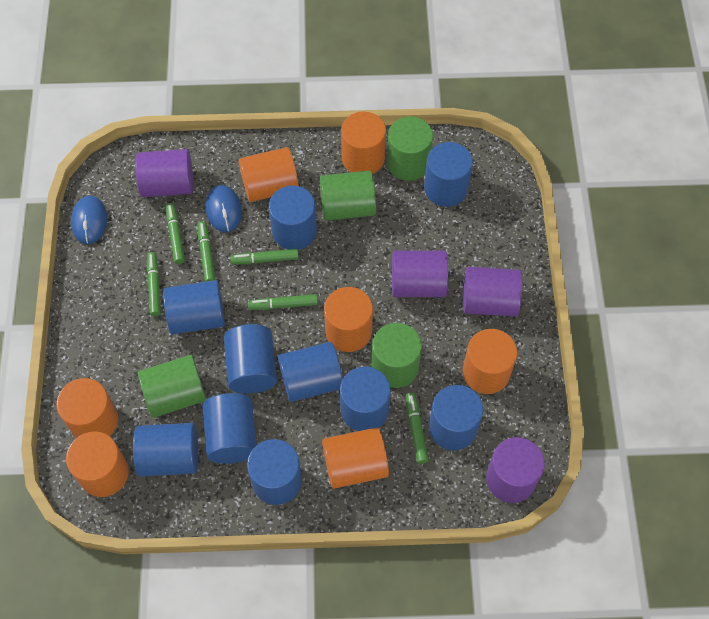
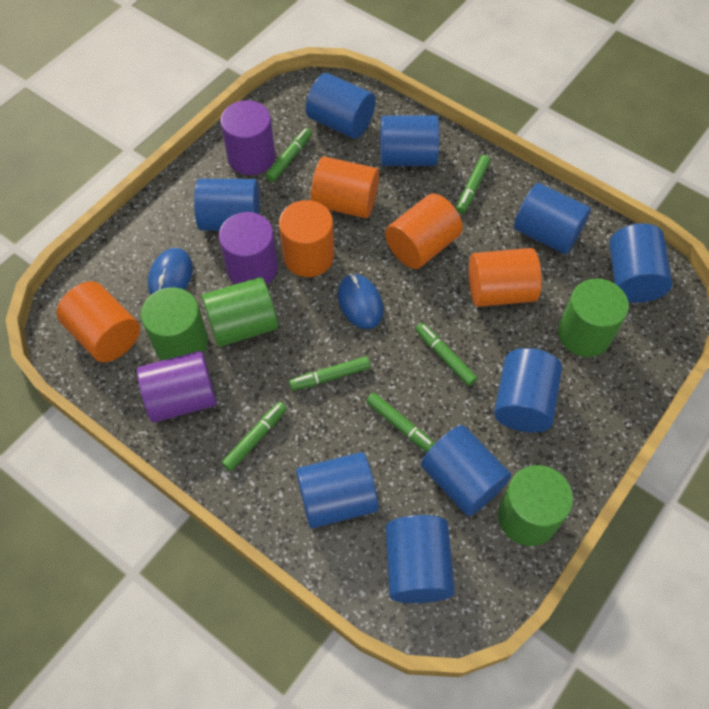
blue cylinder: [133,423,198,477] [163,280,225,335] [203,393,257,464] [224,324,277,394] [247,439,302,505] [269,186,317,250] [278,342,343,402] [340,367,391,431] [424,142,473,207] [429,385,483,451] = 10 -> [194,179,260,231] [296,452,378,529] [306,73,376,139] [380,115,439,166] [386,515,455,603] [421,425,511,516] [494,348,562,433] [514,183,591,254] [609,223,672,303] = 9
orange cylinder: [56,378,118,438] [66,431,129,497] [239,147,299,202] [322,427,389,489] [324,287,373,352] [341,112,386,174] [463,329,517,394] = 7 -> [56,281,140,362] [279,200,334,277] [311,157,379,218] [385,194,463,269] [469,248,542,307] = 5
purple cylinder: [135,149,193,197] [392,250,448,297] [463,267,522,317] [486,437,545,503] = 4 -> [137,351,217,423] [219,212,278,285] [220,100,275,175] = 3

